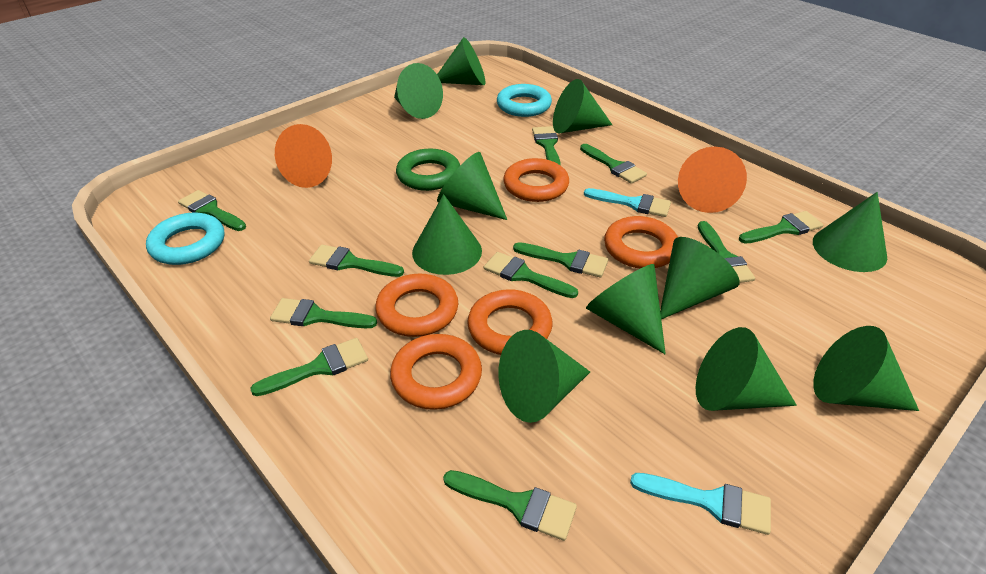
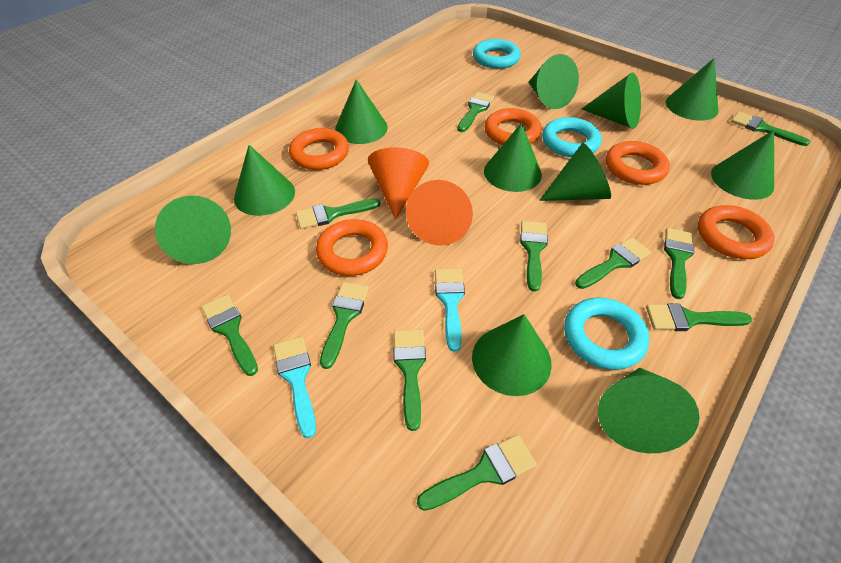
green ring: [396,148,460,191] = 1 -> none = 0
turquoise ring: [146,213,224,265] [497,84,552,117] = 2 -> [473,39,521,69] [542,117,602,157] [564,297,649,370] = 3

